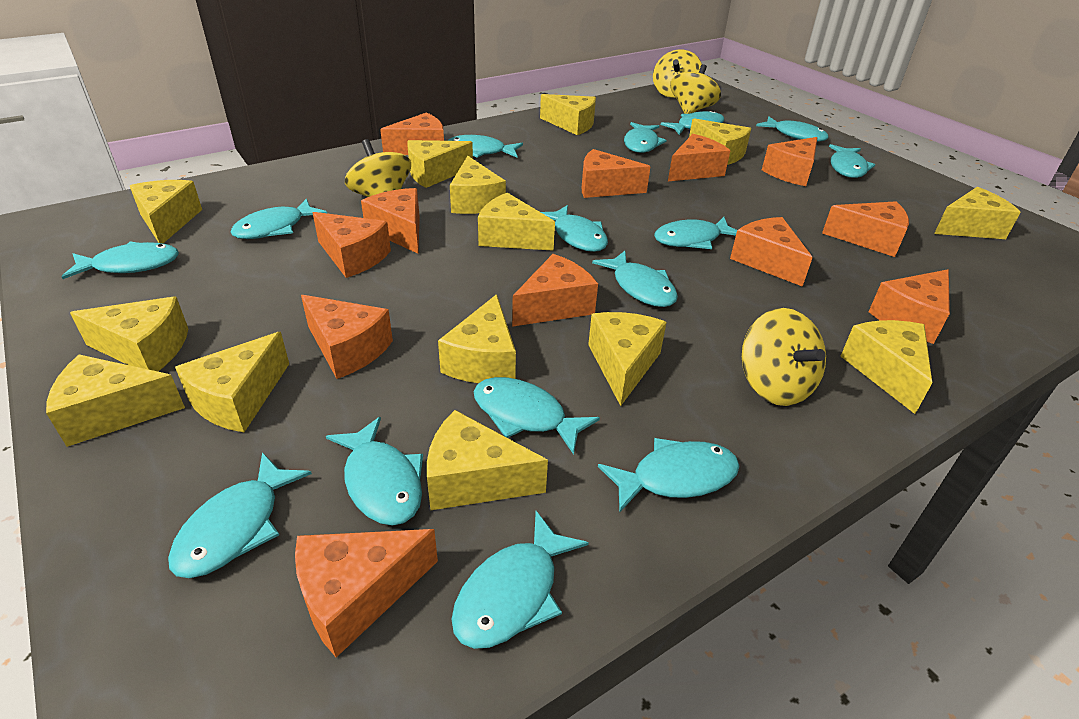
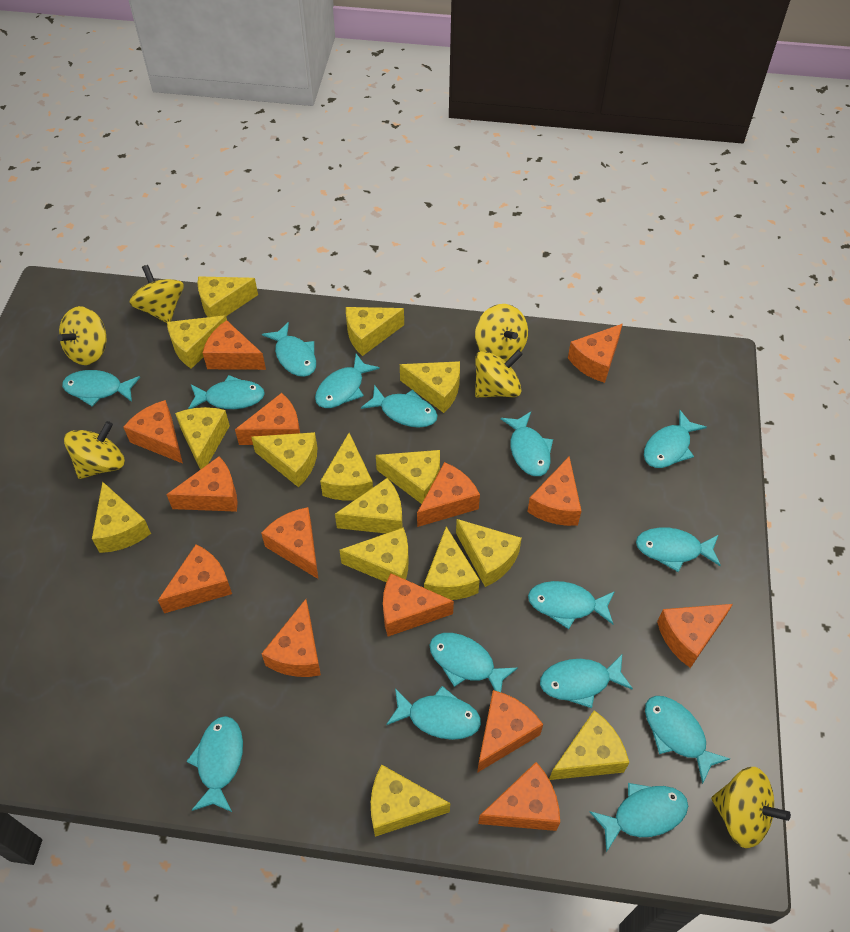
orange cheese: [295,529,438,657] [301,295,393,379] [312,212,391,278] [361,188,420,254] [380,112,444,155] [512,254,598,327] [582,149,651,198] [668,134,730,181] [730,217,813,287] [762,137,817,186] [822,201,909,257] [869,269,950,344] = 12 -> [123,400,183,464] [158,544,232,613] [166,456,238,512] [203,320,266,370] [235,393,300,445] [261,507,318,579] [261,599,321,677] [383,573,454,637] [417,462,480,527] [477,690,543,773] [478,762,560,831] [527,457,581,526] [568,324,623,383] [657,604,733,668] = 14
yellow cheese: [46,354,185,447] [70,297,188,371] [130,180,202,243] [175,332,289,432] [407,140,473,188] [427,410,548,510] [438,294,516,383] [450,156,506,214] [478,193,555,251] [540,94,596,135] [588,312,667,406] [689,118,751,165] [841,320,932,414] [934,187,1021,239] = 14 -> [92,481,151,553] [167,315,227,369] [175,407,230,470] [197,276,258,317] [251,432,317,487] [320,433,373,500] [335,478,402,533] [339,527,409,582] [346,307,404,356] [371,765,450,837] [376,450,440,504] [400,361,460,413] [424,527,480,600] [456,519,522,587] [549,710,629,780] = 15
yellow spinning top: [345,139,411,197] [653,49,702,98] [670,64,721,114] [742,308,826,406] = 4 -> [57,306,106,365] [64,421,125,479] [129,265,184,323] [475,304,528,361] [475,350,523,398] [711,767,791,848] = 6

